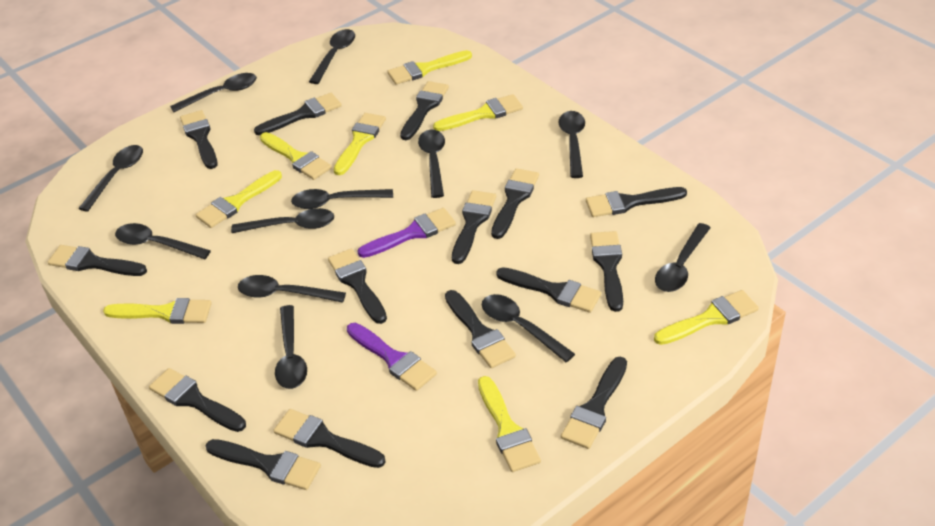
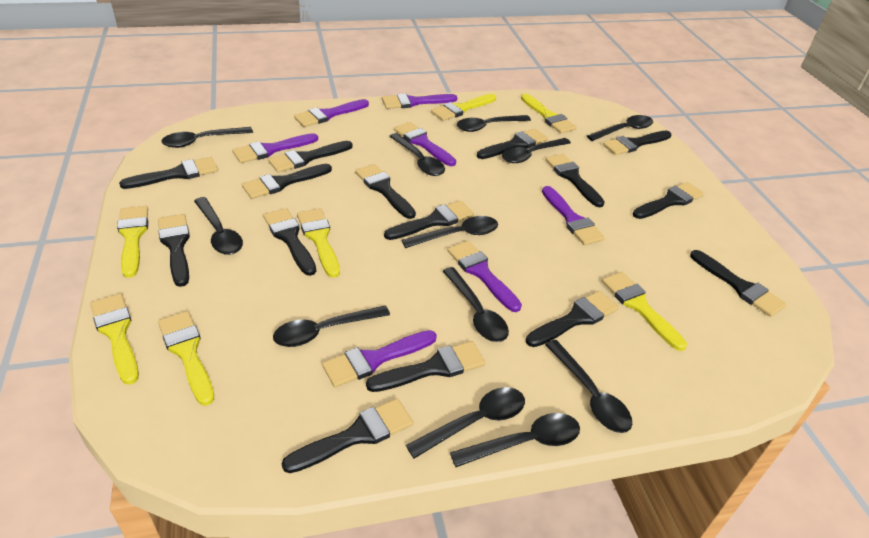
purple brush: [347,323,437,391] [358,208,456,258] = 2 -> [232,133,318,163] [294,99,369,127] [322,330,437,387] [382,93,457,109] [394,122,456,166] [447,241,522,312] [542,186,605,245] = 7
yellow brush: [103,298,212,324] [196,170,282,228] [260,132,332,180] [334,113,386,175] [387,50,472,85] [433,94,523,131] [478,376,541,472] [654,290,759,345] = 8 -> [90,293,139,385] [117,206,148,278] [158,311,214,406] [297,208,340,278] [431,94,496,121] [521,94,577,134] [602,272,687,351] = 7

